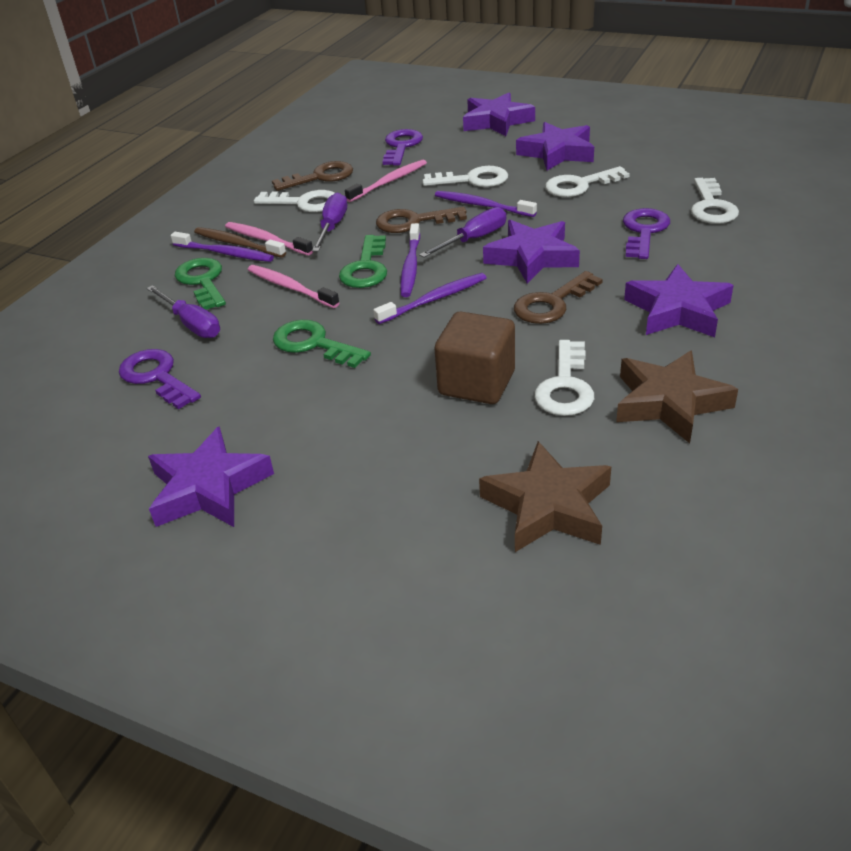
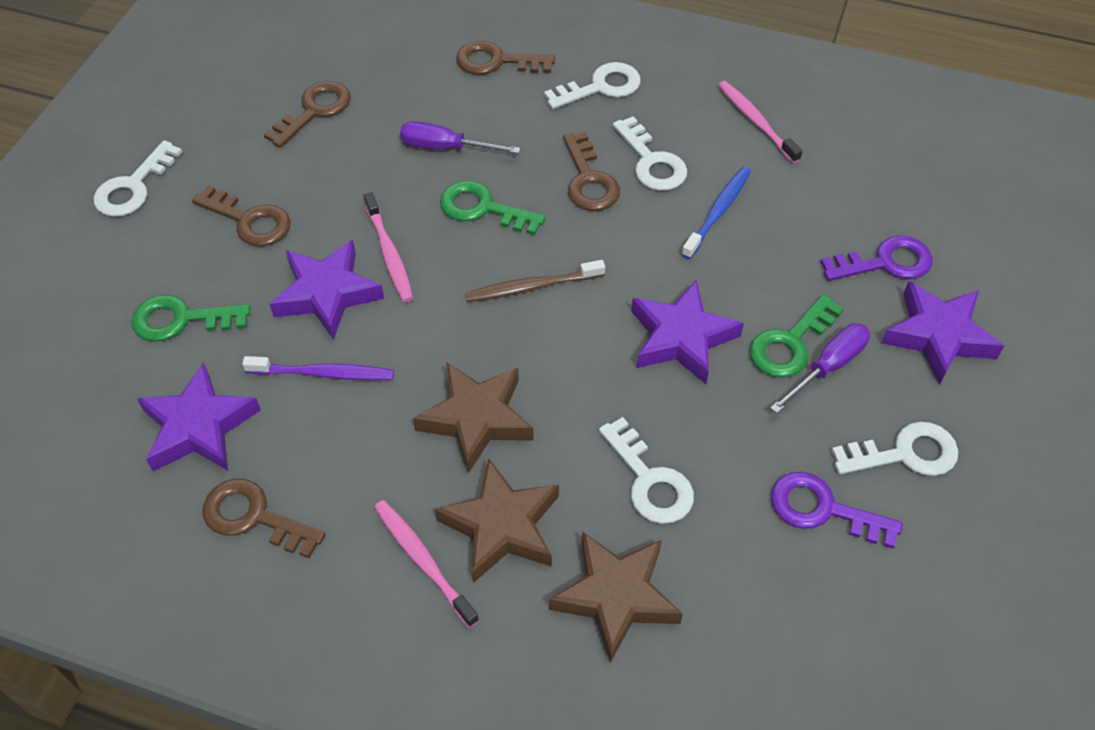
blue toothbrush: none = 0 -> [682,167,751,259] = 1
brown cube: [434,312,515,404] = 1 -> none = 0
brown key: [272,161,353,191] [376,207,467,233] [514,271,603,324] = 3 -> [192,185,291,246] [203,479,326,558] [264,81,351,148] [456,41,555,75] [563,132,620,211] = 5
brown star: [479,441,611,552] [616,350,738,444] = 2 -> [413,362,534,473] [435,458,559,582] [549,532,683,663] = 3
purple key: [119,349,201,409] [382,129,423,166] [623,208,670,259] = 3 -> [771,472,903,549] [820,235,933,281] = 2
purple screwdriver: [146,285,220,338] [312,193,347,252] [419,207,506,258] = 3 -> [400,121,521,154] [770,323,870,413] = 2
purple star: [148,426,274,527] [463,93,535,136] [483,220,580,284] [516,122,594,170] [624,264,734,337] = 5 -> [137,362,261,471] [270,240,384,340] [631,280,744,384] [881,281,1004,385] = 4
purple toothbrush: [171,232,274,262] [373,273,487,324] [400,223,420,297] [435,191,537,217] = 4 -> [242,356,394,380] = 1

